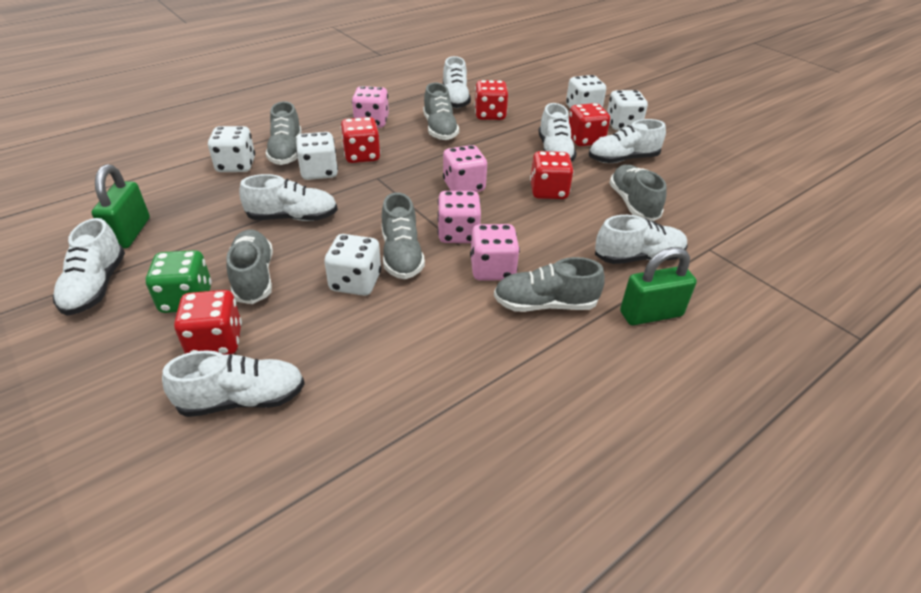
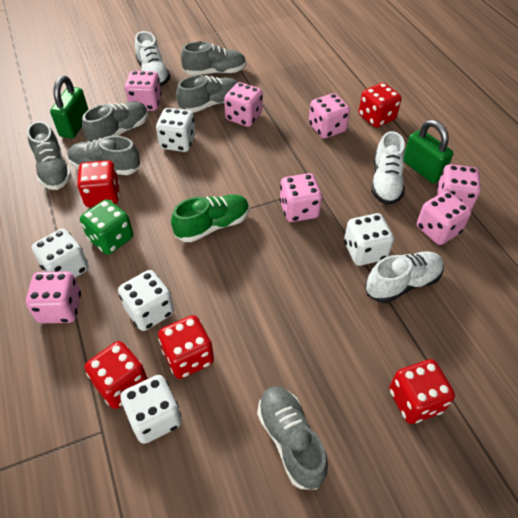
green shoe: none = 0 -> [171,195,249,242] = 1
pink dice: [352,86,389,128] [437,191,481,243] [443,145,487,192] [470,224,520,281] = 4 -> [26,271,81,323] [125,71,162,111] [224,82,263,127] [279,173,322,222] [309,93,350,139] [417,191,471,245] [437,164,481,210] = 7
white shoe: [53,218,125,316] [162,350,305,417] [239,174,338,221] [443,56,471,108] [538,103,577,162] [589,119,666,163] [595,215,687,264] = 7 -> [135,31,170,87] [365,251,444,303] [371,131,405,205] = 3

